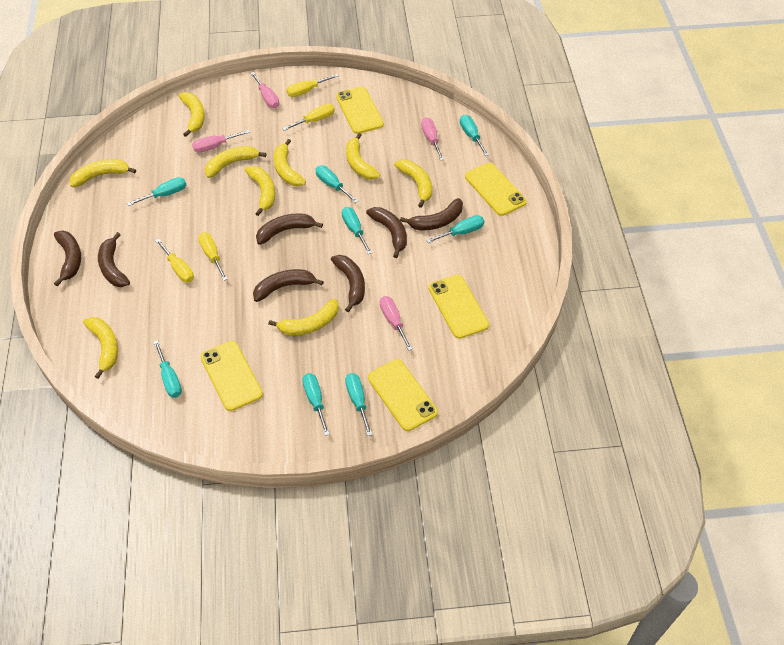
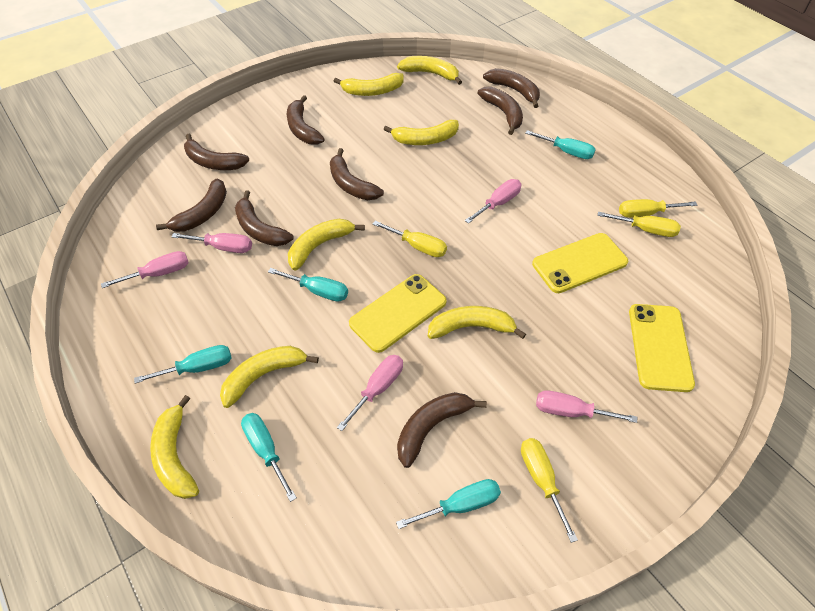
brown banana: [54,230,81,286] [98,232,130,287] [253,269,324,302] [256,213,323,245] [331,255,365,312] [366,207,407,258] [400,198,463,230] = 7 -> [156,178,227,232] [184,134,249,170] [235,191,294,246] [287,95,325,145] [330,148,384,200] [397,392,487,468] [478,87,523,135] [483,68,540,108] = 8
pink screwdriver: [192,130,250,153] [250,72,279,108] [380,296,413,351] [421,117,444,161] = 4 -> [101,251,189,288] [172,233,252,253] [337,355,403,431] [465,179,522,224] [536,390,637,423] = 5
turquoise screwdriver: [127,177,186,206] [154,340,182,398] [303,373,330,436] [315,165,358,203] [342,207,372,254] [345,373,372,436] [426,215,484,243] [460,115,489,156] = 8 -> [134,345,232,383] [241,413,297,502] [268,268,348,302] [396,479,501,529] [525,130,596,159] = 5
yellow banana: [70,159,136,187] [83,317,118,379] [179,92,205,137] [205,146,267,178] [245,166,275,216] [268,299,339,335] [274,139,306,186] [346,133,380,180] [394,160,432,208] = 9 -> [150,395,199,499] [220,346,319,408] [288,219,365,271] [334,73,404,96] [384,120,459,145] [397,56,462,85] [428,306,526,339] = 7
yellow phone: [200,341,263,411] [336,87,384,134] [368,359,438,431] [429,275,489,339] [465,163,527,216] = 5 -> [349,274,447,353] [532,233,628,293] [629,304,695,392] = 3

